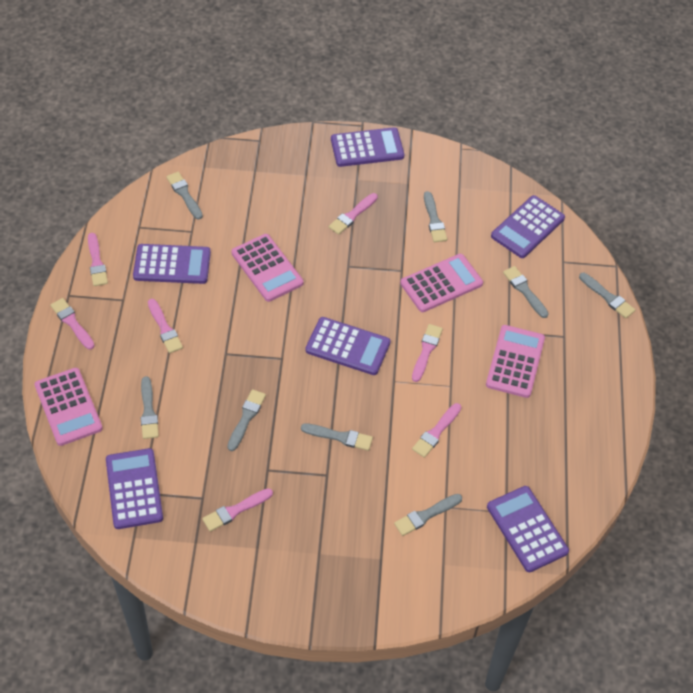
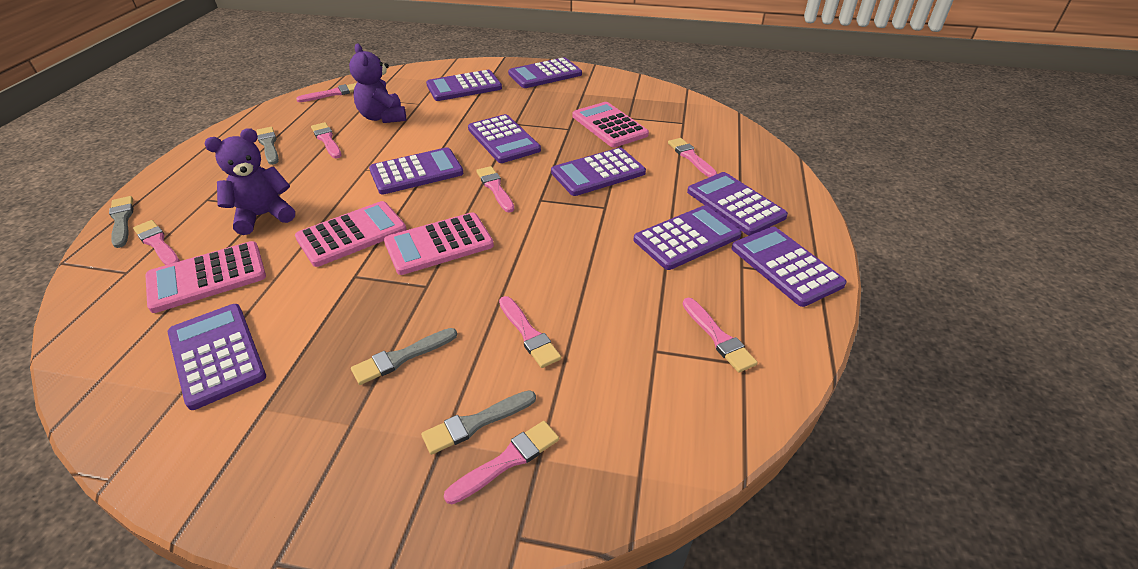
grey brush: [141,376,159,439] [166,172,203,219] [227,389,266,451] [301,423,373,451] [394,494,462,536] [424,191,447,242] [503,266,549,318] [579,273,635,318] = 8 -> [109,196,133,248] [257,127,279,165] [351,328,457,385] [421,390,536,455] = 4
pink brush: [50,298,94,349] [88,233,108,286] [148,299,183,353] [202,488,273,532] [329,193,378,235] [412,324,443,382] [412,403,461,458] = 7 -> [133,220,180,265] [296,83,357,102] [311,122,341,158] [444,421,559,504] [476,166,514,213] [499,296,561,368] [668,138,717,177] [683,298,757,373] = 8
purple calculator: [106,448,163,529] [133,244,211,284] [305,317,391,375] [331,127,404,167] [487,486,569,572] [491,195,565,258] = 6 -> [168,304,266,410] [369,147,464,194] [426,70,502,101] [468,114,541,163] [508,57,582,88] [551,148,646,196] [634,205,742,270] [687,172,788,235] [732,227,847,307] = 9
purple teddy bear: none = 0 -> [204,128,295,235] [349,43,406,123] = 2

